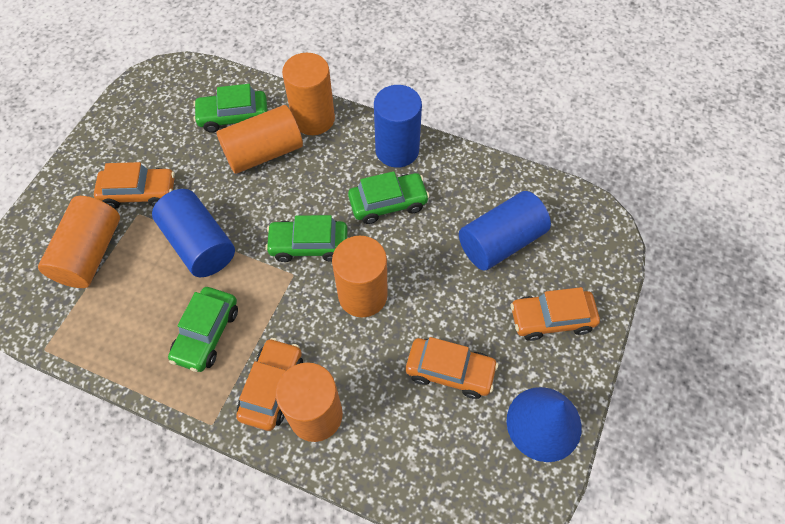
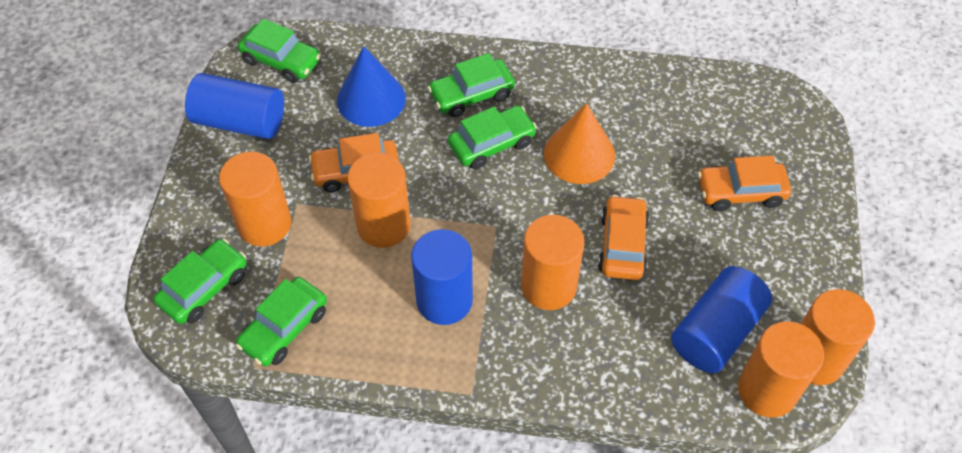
green car: [168,287,238,372] [193,84,268,133] [265,215,348,262] [348,171,430,224] = 4 -> [153,239,246,324] [235,277,327,366] [238,18,321,83] [427,53,515,117] [448,105,537,169] = 5
orange car: [94,162,175,209] [236,338,303,431] [406,337,498,399] [510,287,600,341] = 4 -> [309,133,399,192] [598,195,649,280] [698,156,791,211] = 3
orange cone: none = 0 -> [544,103,615,184] = 1

